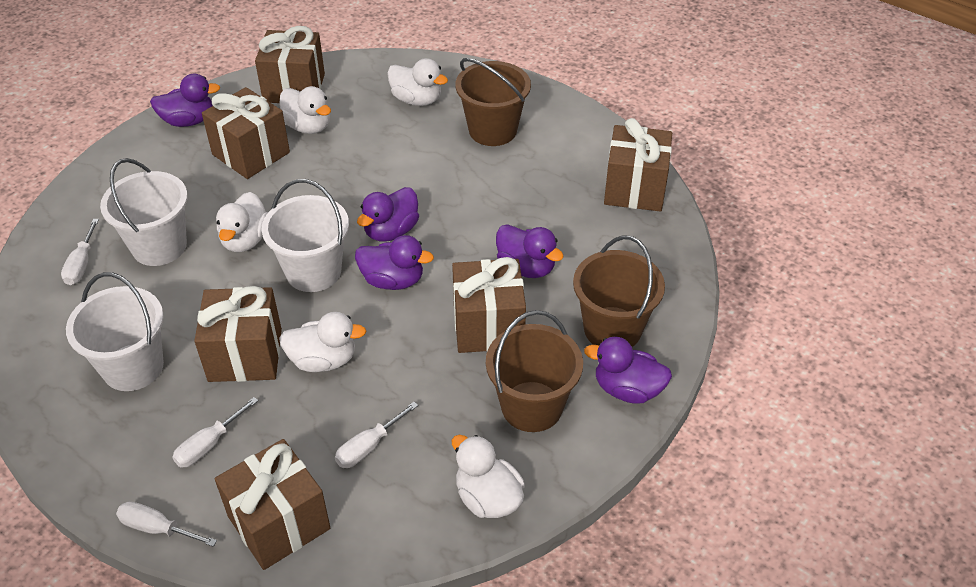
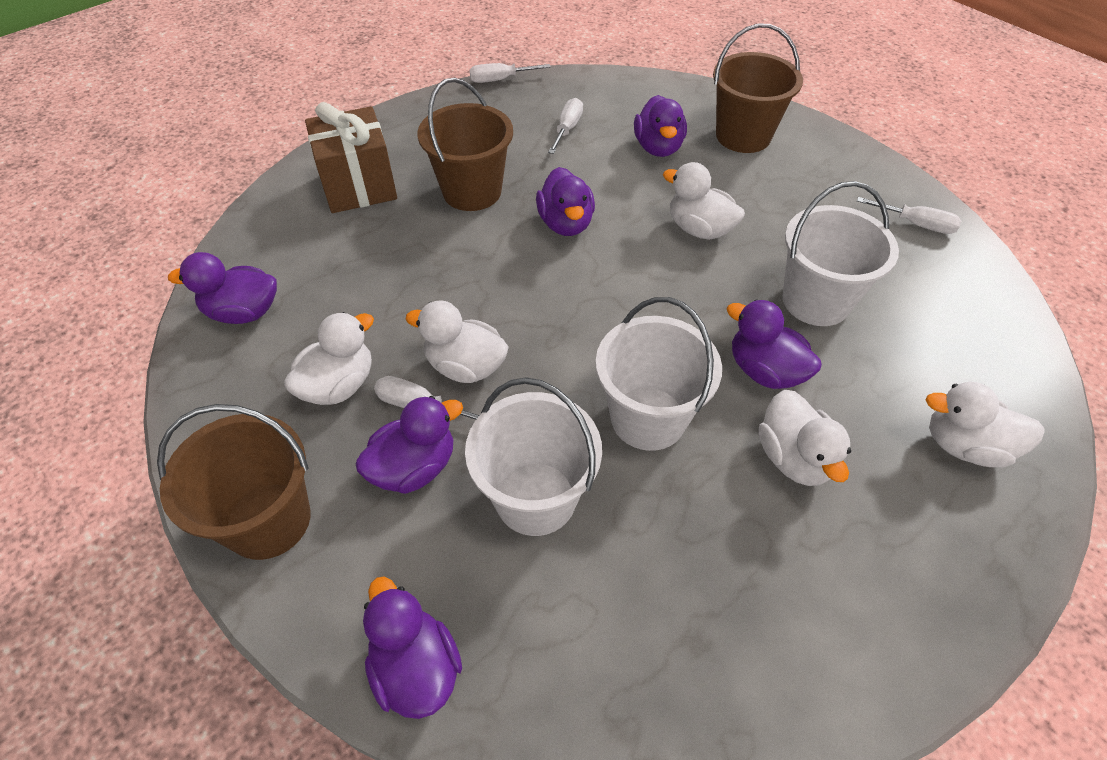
brown gift: [194,286,282,382] [202,87,290,179] [215,439,330,570] [255,26,325,103] [452,257,526,353] [604,118,672,211] = 6 -> [305,102,397,213] = 1
purple duck: [150,74,221,127] [355,235,434,290] [357,187,419,242] [496,224,564,278] [584,337,672,404] = 5 -> [168,252,277,324] [356,396,463,494] [363,577,462,719] [536,167,595,236] [634,95,687,157] [726,299,822,389] = 6

